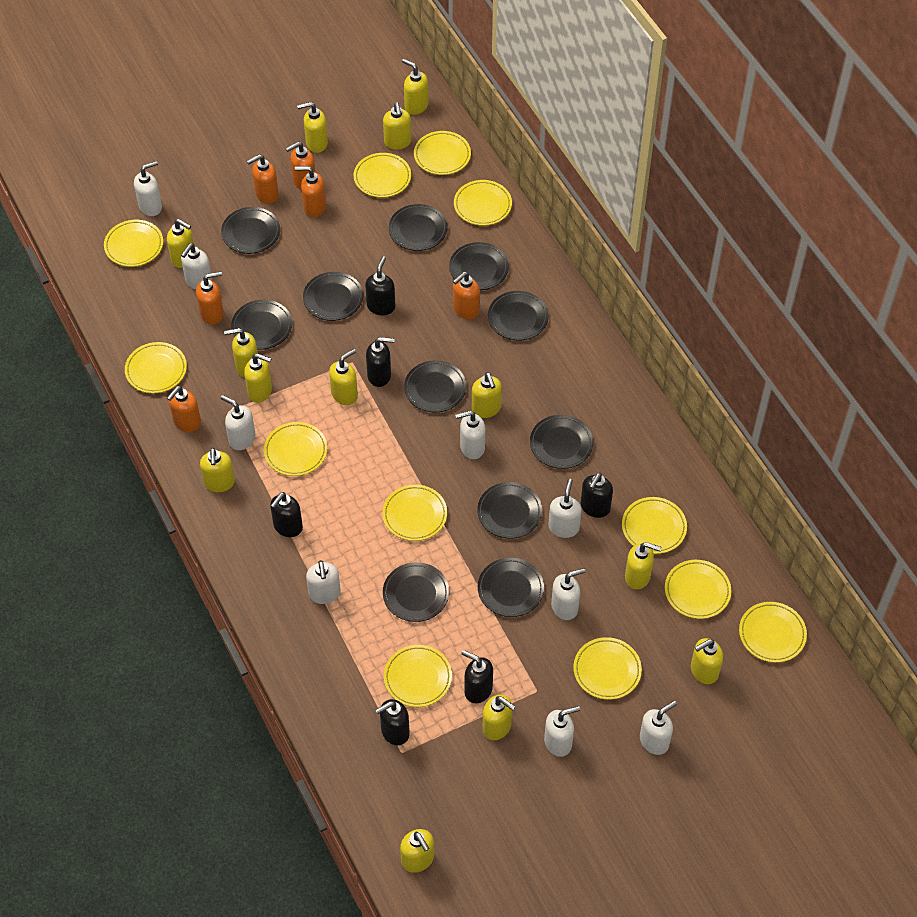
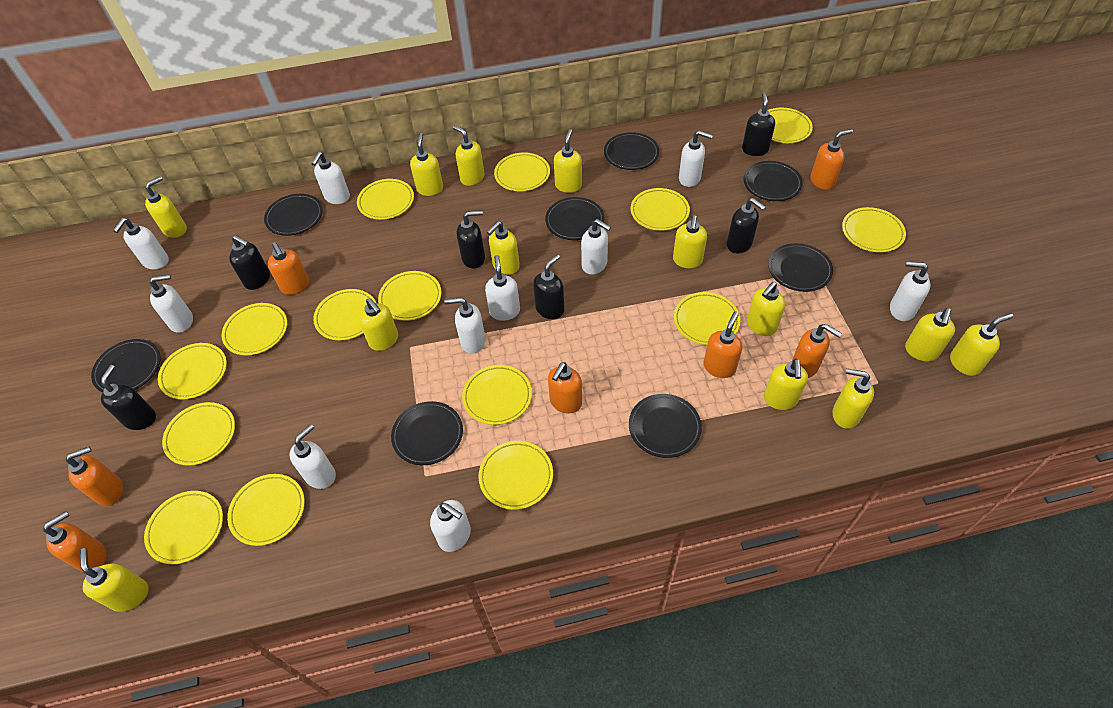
black plate: [221,207,280,254] [231,300,292,349] [303,272,363,321] [383,562,449,622] [389,204,448,251] [404,360,466,412] [449,242,509,290] [477,482,542,539] [478,558,544,617] [488,291,549,340] [530,415,593,469] = 11 -> [91,339,160,393] [264,194,323,236] [391,401,463,465] [545,197,604,240] [604,132,659,170] [629,394,702,458] [743,161,803,201] [768,243,833,292] = 8
orange soap dispenser: [167,386,201,432] [196,272,224,325] [247,154,279,204] [285,142,316,190] [295,166,326,217] [453,272,480,319] = 6 -> [43,511,107,572] [66,446,123,506] [268,242,309,295] [548,362,582,413] [703,311,743,378] [792,324,842,378] [811,129,853,190] = 7
white soap dispenser: [134,161,162,216] [181,243,212,290] [221,395,255,450] [306,560,341,604] [456,411,485,459] [544,706,580,757] [548,479,582,538] [551,568,586,620] [640,701,677,755] = 9 -> [113,218,169,269] [149,274,193,333] [289,424,336,489] [311,152,350,204] [430,500,471,552] [445,298,486,354] [485,255,520,321] [581,219,611,275] [679,130,713,187] [890,261,931,321] = 10
yellow plate: [104,220,163,267] [125,342,187,394] [264,422,327,476] [354,153,411,198] [382,484,447,541] [384,645,452,707] [414,131,471,175] [454,180,512,226] [573,637,642,700] [622,497,687,554] [665,560,731,619] [739,602,807,663] = 12 -> [144,491,223,564] [158,343,227,400] [162,402,235,466] [222,303,287,355] [227,474,305,546] [313,289,376,340] [357,179,414,220] [378,271,442,321] [462,365,532,425] [478,441,553,510] [494,152,550,191] [631,188,690,231] [674,292,741,345] [768,108,813,143] [842,207,906,253] = 15

